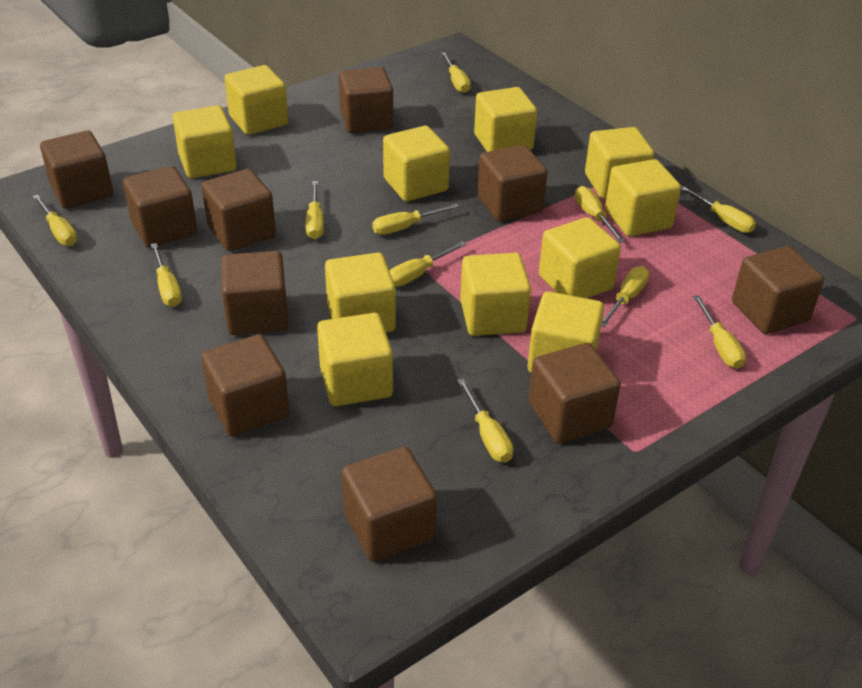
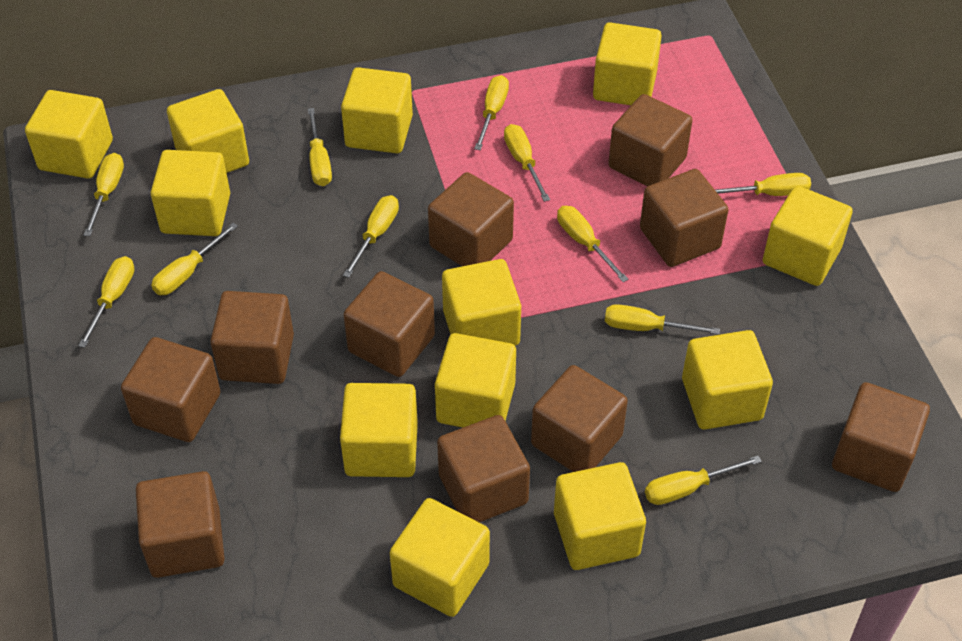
yellow cube: [173,105,237,178] [225,65,288,135] [317,313,393,406] [325,252,396,333] [383,126,450,202] [460,253,531,336] [474,87,537,152] [527,291,604,373] [539,217,621,298] [585,127,654,199] [605,159,681,236] = 11 -> [25,90,113,179] [151,150,230,236] [167,89,249,173] [340,383,418,477] [341,67,413,153] [390,498,490,617] [435,333,516,427] [442,259,521,346] [554,462,646,570] [593,22,662,105] [682,330,773,430] [763,186,853,286] = 12

